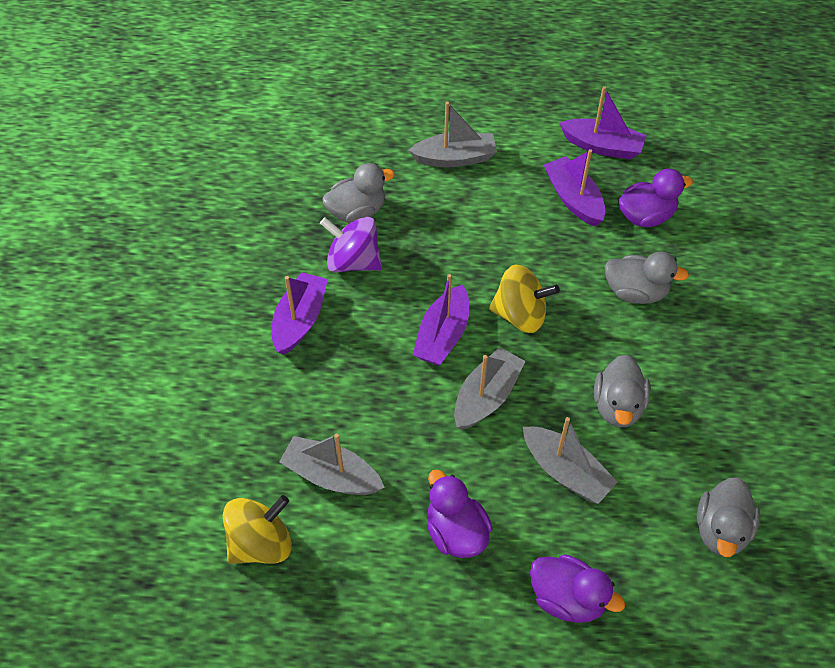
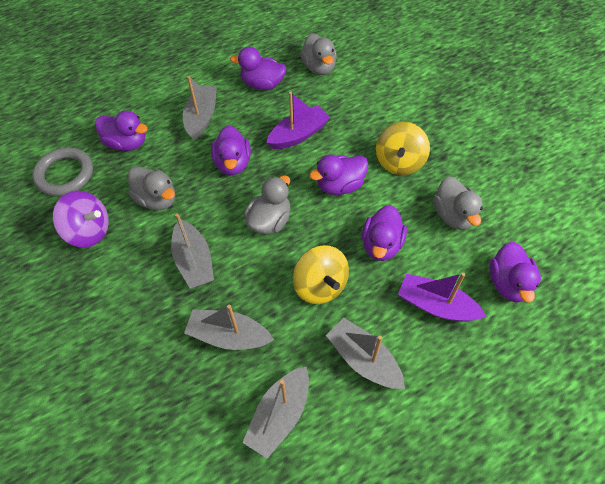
grey boat: [279,434,385,495] [408,102,497,167] [454,347,525,430] [523,417,618,504] = 4 -> [171,214,214,289] [183,76,217,140] [184,305,274,350] [242,367,309,458] [326,318,405,389] = 5
grey ring: none = 0 -> [32,147,93,196] = 1
purple boat: [272,272,328,355] [413,274,469,366] [544,149,605,227] [559,86,647,160] = 4 -> [266,91,330,149] [398,273,486,322] = 2
purple duck: [427,469,493,558] [530,554,625,623] [618,168,693,227] = 3 -> [95,111,148,151] [211,125,251,175] [230,47,286,90] [309,154,368,195] [362,205,407,261] [489,242,541,303] = 6

